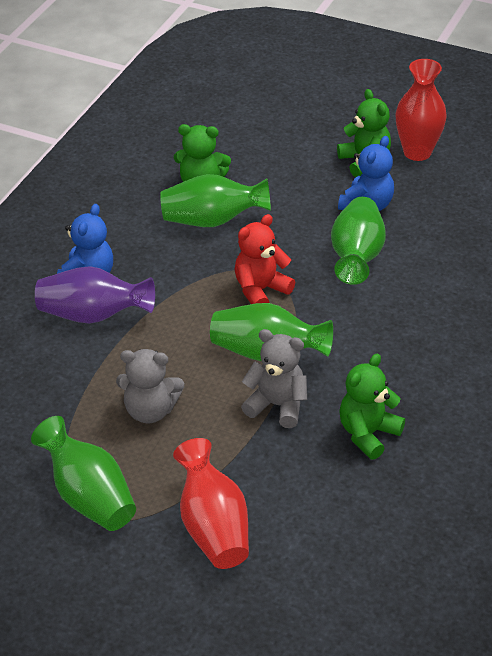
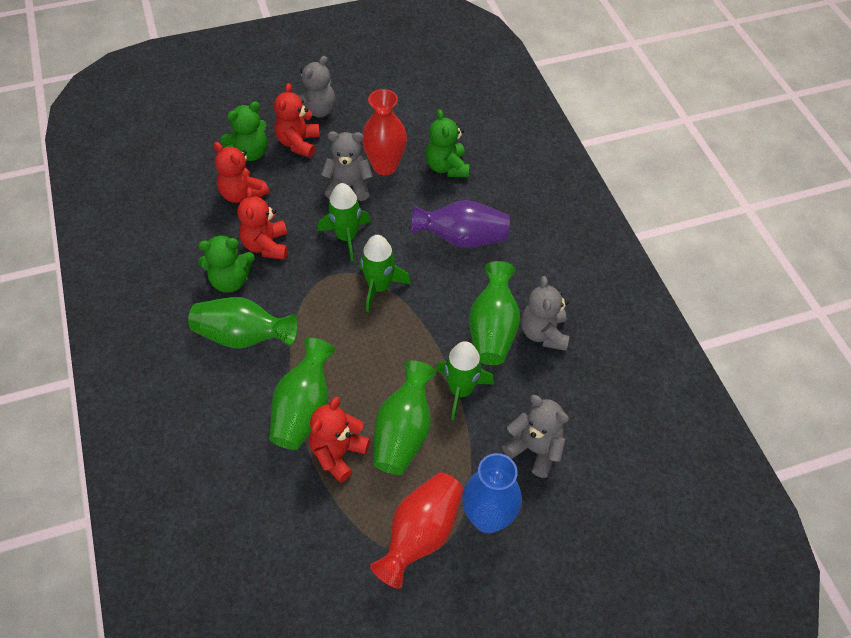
blue teddy bear: [57,204,113,274] [338,136,394,211] = 2 -> none = 0
blue vase: none = 0 -> [462,453,522,533] = 1
green rocket: none = 0 -> [318,183,371,261] [359,235,411,312] [436,341,494,420] = 3
grey teddy bear: [116,349,184,423] [241,329,307,428] = 2 -> [298,56,335,117] [321,131,373,201] [502,395,569,478] [521,276,569,351] = 4
red teddy bear: [234,214,295,304] = 1 -> [214,142,269,203] [237,187,288,260] [274,83,320,158] [309,397,370,483] = 4

